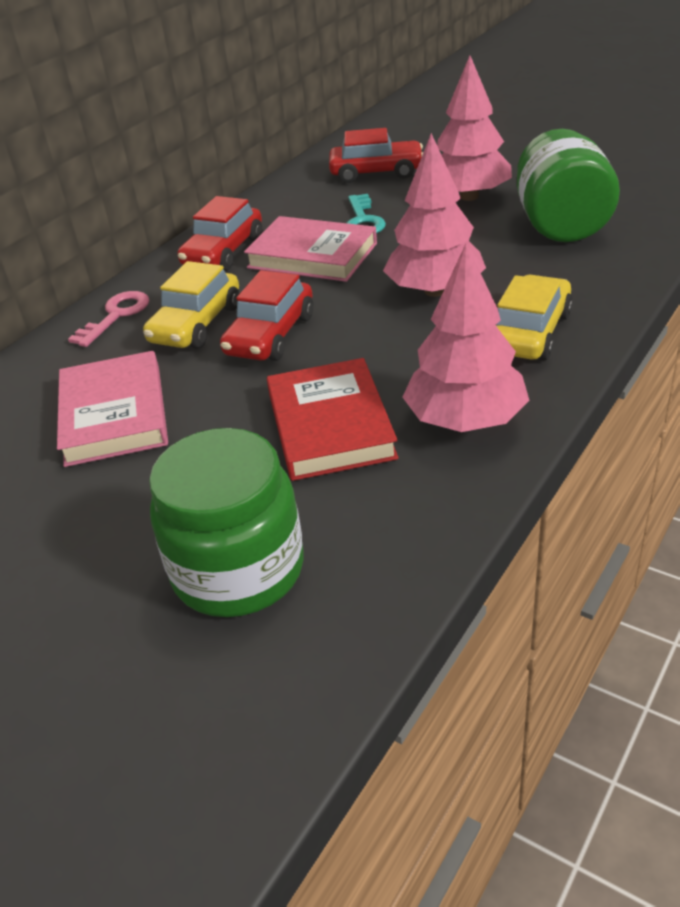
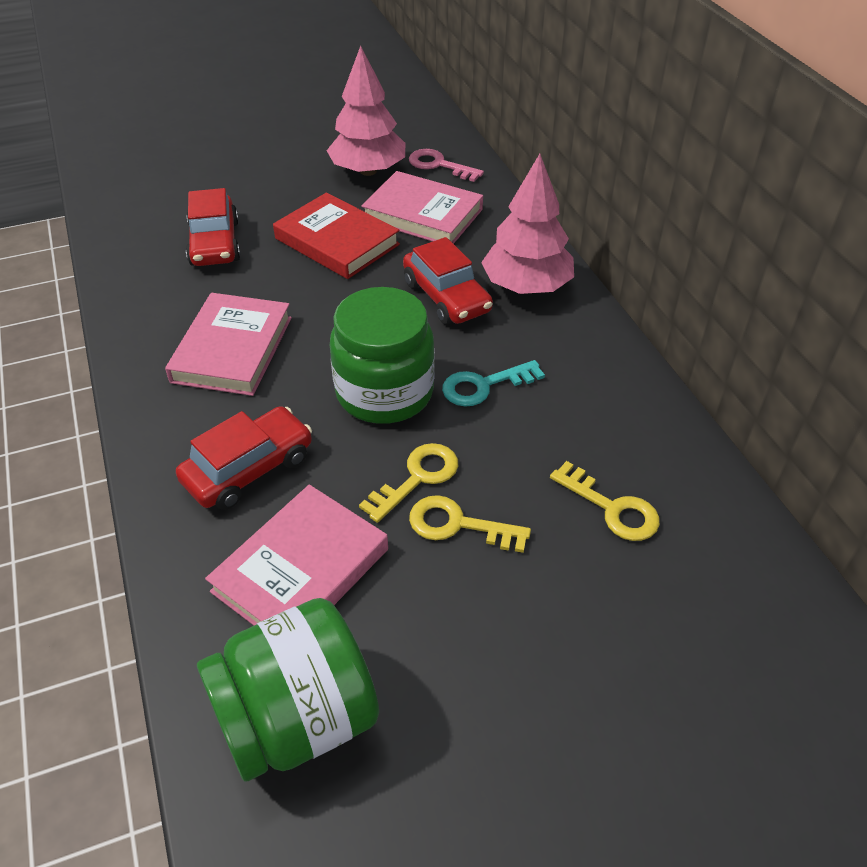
pink book: [57,351,168,467] [244,216,377,282] = 2 -> [165,293,292,396] [205,485,388,625] [361,171,483,244] = 3
pink tree: [383,133,486,297] [402,244,530,432] [437,55,512,201] = 3 -> [327,46,405,176] [481,154,574,294] = 2
yellow car: [143,261,240,349] [496,275,573,360] = 2 -> none = 0
yellow key: none = 0 -> [359,443,458,523] [409,495,531,553] [550,461,660,541] = 3

